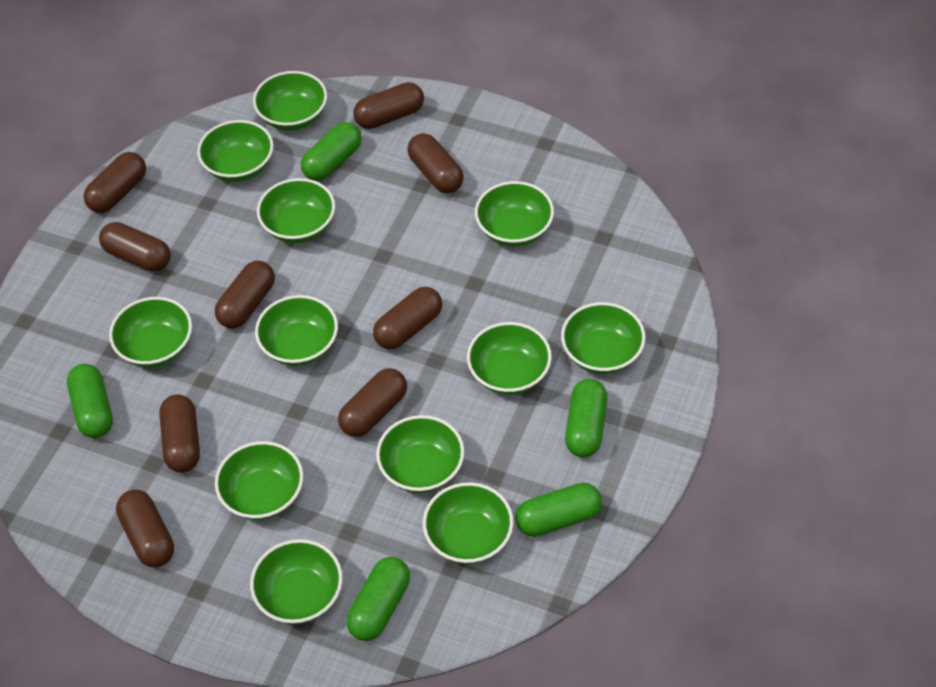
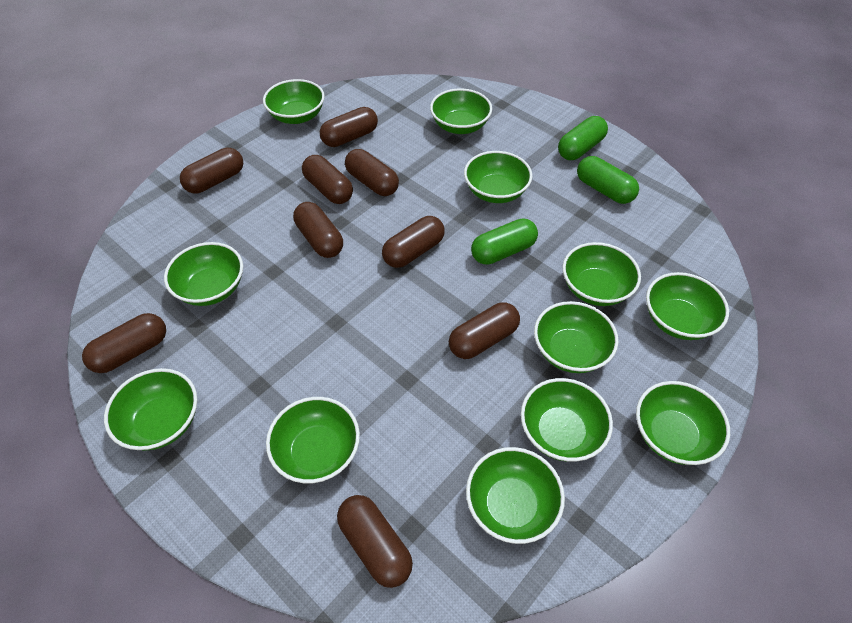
green capsule: [67,364,113,438] [301,122,362,181] [346,557,410,641] [515,483,602,537] [565,379,607,458] = 5 -> [471,218,538,265] [558,116,608,160] [577,156,639,204] = 3

